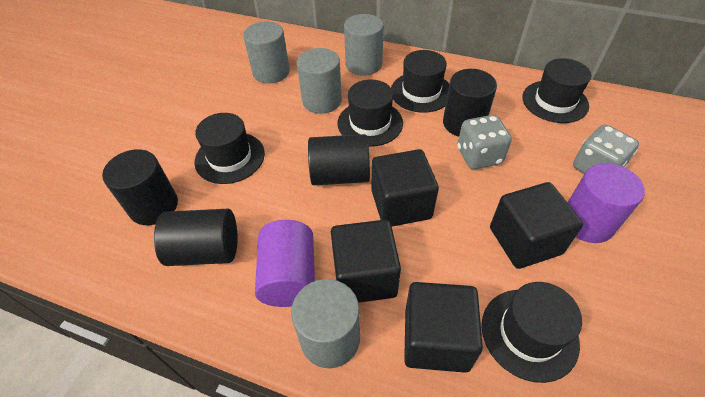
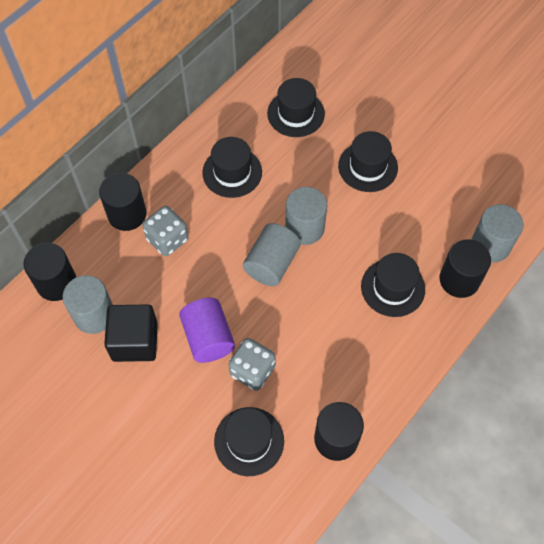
black cube: [331,220,401,303] [371,149,439,227] [404,282,483,373] [490,182,583,269] = 4 -> [104,304,158,362] = 1
purple cylinder: [255,220,315,307] [567,163,645,243] = 2 -> [179,298,235,363] = 1

